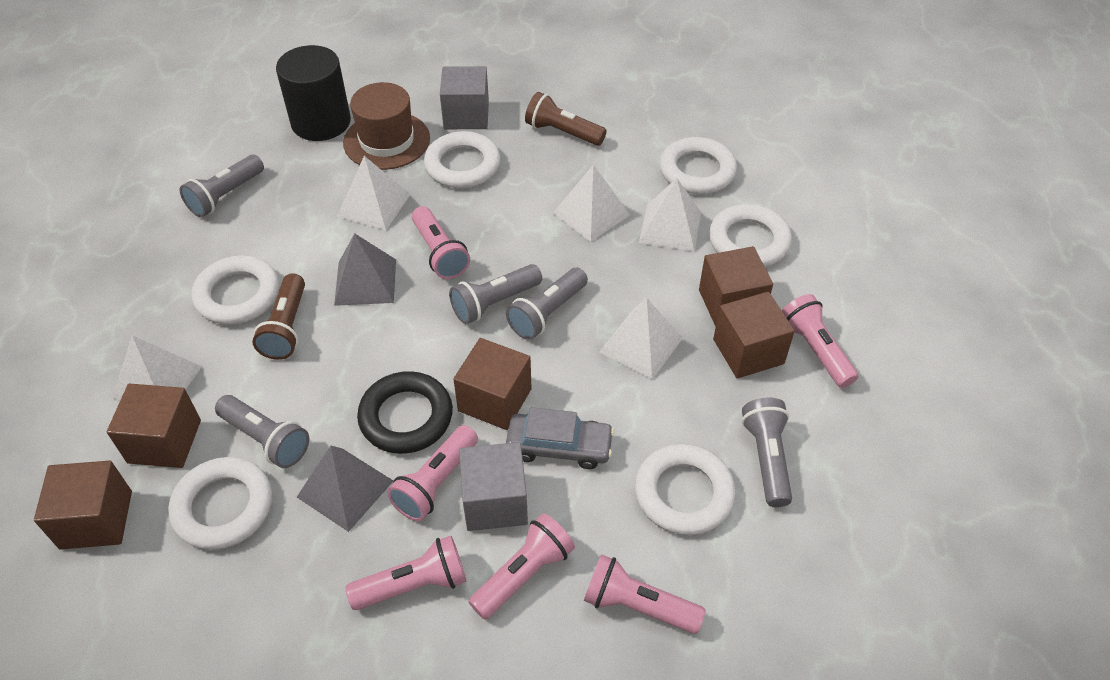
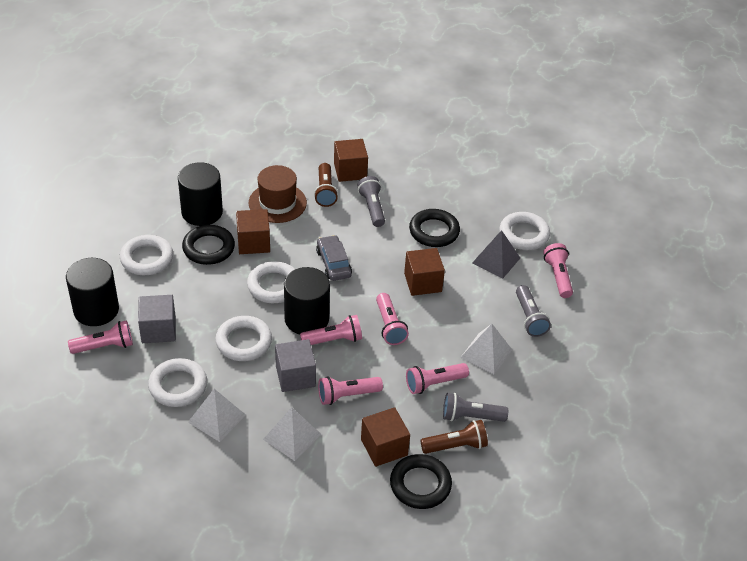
black cylinder: [276,45,351,141] = 1 -> [66,258,119,326] [178,162,223,226] [284,267,330,335] = 3
black ring: [357,371,453,454] = 1 -> [182,225,235,265] [390,454,452,509] [409,209,460,247] = 3
brown cube: [34,461,132,550] [107,384,201,468] [453,338,532,430] [699,246,773,327] [713,292,795,378] = 5 -> [236,209,270,254] [334,139,368,182] [361,407,410,467] [404,248,445,296] = 4
grey flashlight: [180,155,264,217] [215,395,309,468] [449,264,542,324] [506,268,588,340] [742,398,792,507] = 5 -> [357,176,385,227] [443,393,508,422] [516,285,551,337] = 3
grey pyramid: [297,446,393,532] [334,233,396,306] = 2 -> [472,230,520,279] = 1
white pyramid: [112,335,202,400] [337,156,411,230] [553,164,630,242] [599,297,683,379] [639,178,701,251] = 5 -> [188,389,246,442] [263,407,321,461] [460,324,512,375] = 3
white ring: [168,457,272,550] [191,255,279,325] [424,131,501,188] [635,444,736,535] [660,137,737,194] [709,204,792,267] = 6 -> [120,235,173,275] [148,358,207,407] [215,316,272,361] [247,261,295,303] [500,212,550,250] = 5

